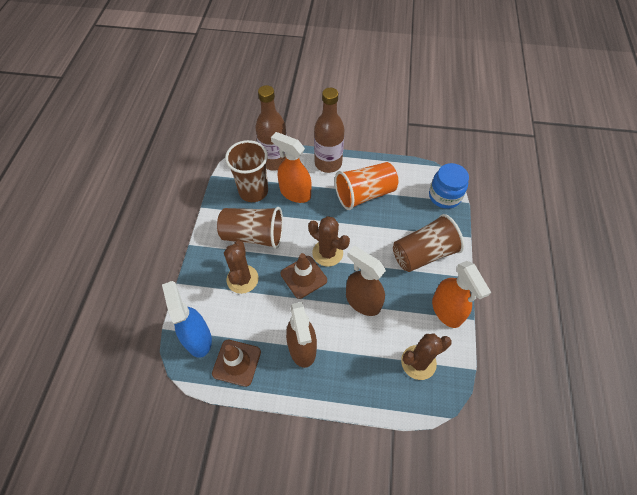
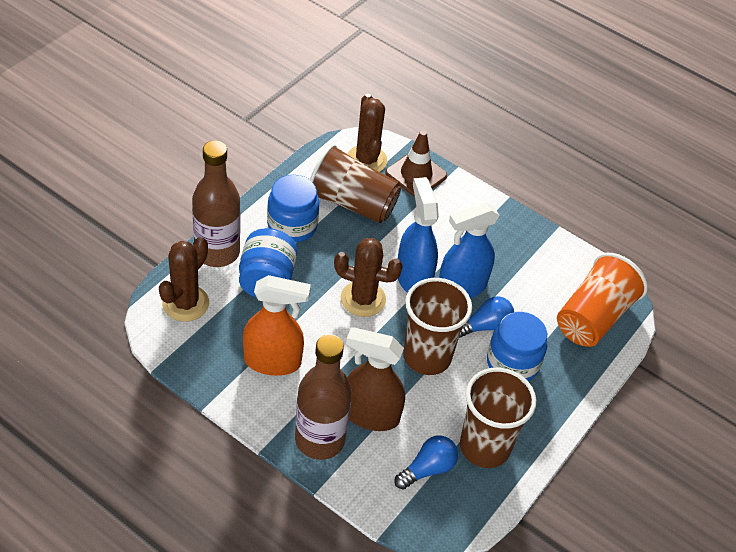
blue jar: [429,163,469,209] = 1 -> [239,228,297,298] [267,175,319,242] [487,312,547,381] = 3
blue light bulb: none = 0 -> [394,436,458,490] [459,296,514,338] = 2
blue spray bottle: [162,281,212,358] = 1 -> [398,177,439,293] [439,202,500,298] = 2
brown spray bottle: [286,302,317,368] [346,246,386,316] = 2 -> [346,327,405,431] = 1
brown traffic cone: [212,340,261,387] [281,253,327,299] = 2 -> [385,130,447,197] = 1
orange spray bottle: [271,132,312,203] [432,261,491,328] = 2 -> [243,275,311,376] = 1

